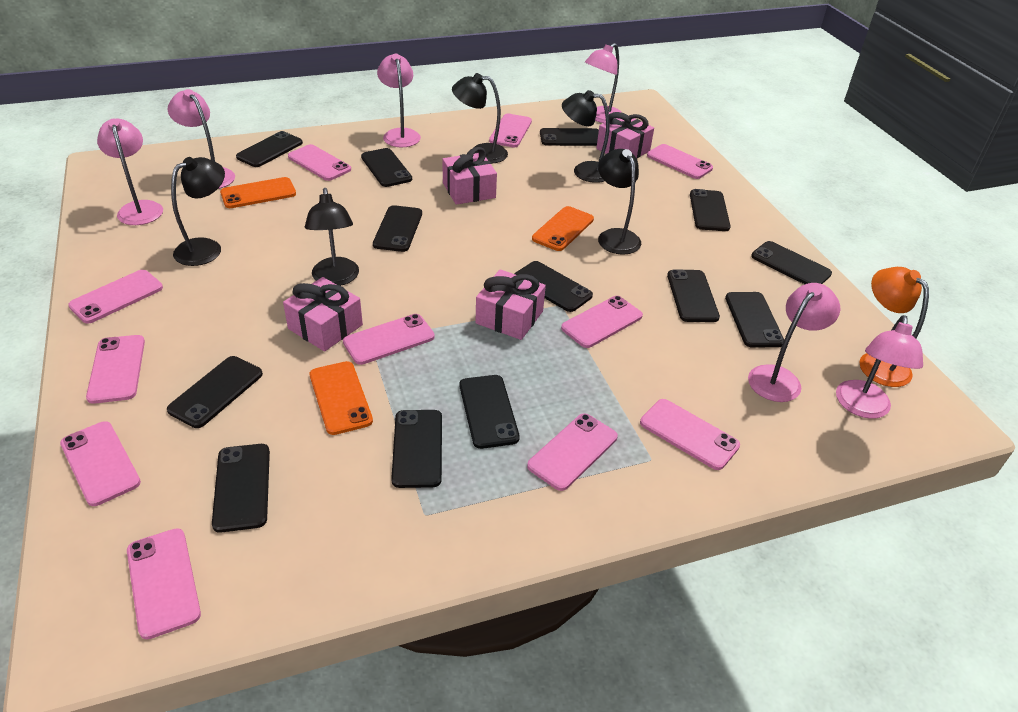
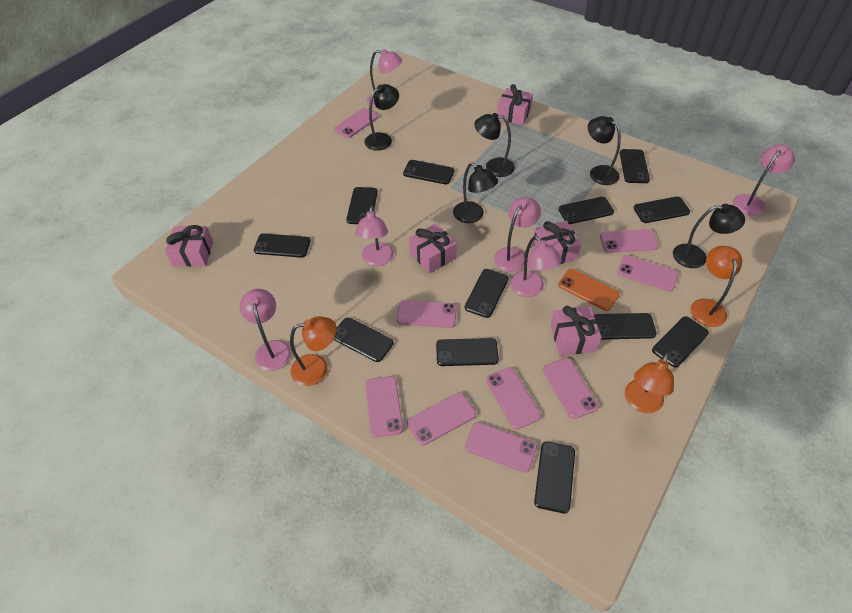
black phone: [167,356,263,428] [212,444,270,533] [236,131,303,167] [361,148,412,187] [373,205,422,252] [391,410,442,488] [460,375,520,449] [514,261,593,312] [540,128,599,146] [667,269,720,322] [690,189,731,231] [725,292,784,348] [751,241,832,284] = 13 -> [254,233,311,258] [333,317,393,362] [346,187,378,224] [403,160,454,184] [436,338,499,366] [465,269,508,318] [534,442,575,514] [559,197,614,224] [594,313,657,340] [620,149,650,183] [634,196,690,223] [652,316,709,368] = 12
orange lamp: [860,267,929,387] = 1 -> [290,316,337,386] [625,353,674,413] [690,246,742,327] = 3
orange phone: [220,177,296,208] [310,361,373,435] [532,206,594,251] = 3 -> [558,269,620,311] = 1
pink gift: [283,277,363,351] [442,147,497,205] [475,269,546,340] [596,112,654,158] = 4 -> [165,225,213,267] [409,223,457,273] [497,84,533,125] [533,221,581,264] [551,306,602,356] = 5
pink phone: [60,421,141,506] [68,270,163,324] [86,335,145,404] [127,528,201,639] [288,144,351,181] [343,314,435,365] [489,114,532,147] [527,413,618,491] [561,296,643,348] [640,399,740,470] [647,144,713,179] = 11 -> [334,108,378,138] [366,376,403,438] [397,300,457,328] [407,392,476,446] [465,422,537,473] [486,368,541,430] [543,358,598,419] [600,229,658,253] [617,255,678,291] = 9

